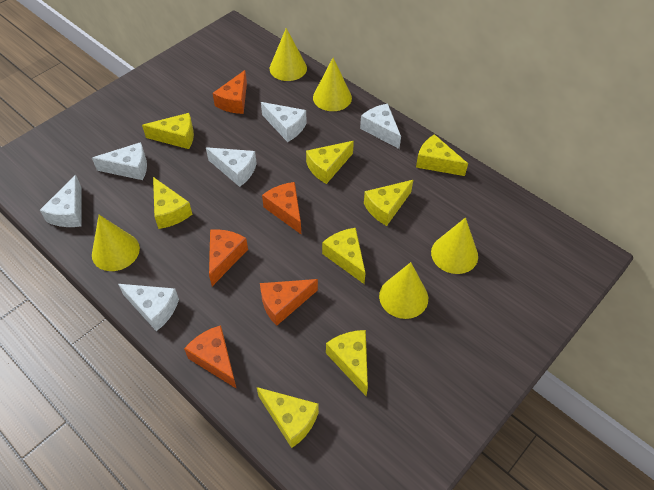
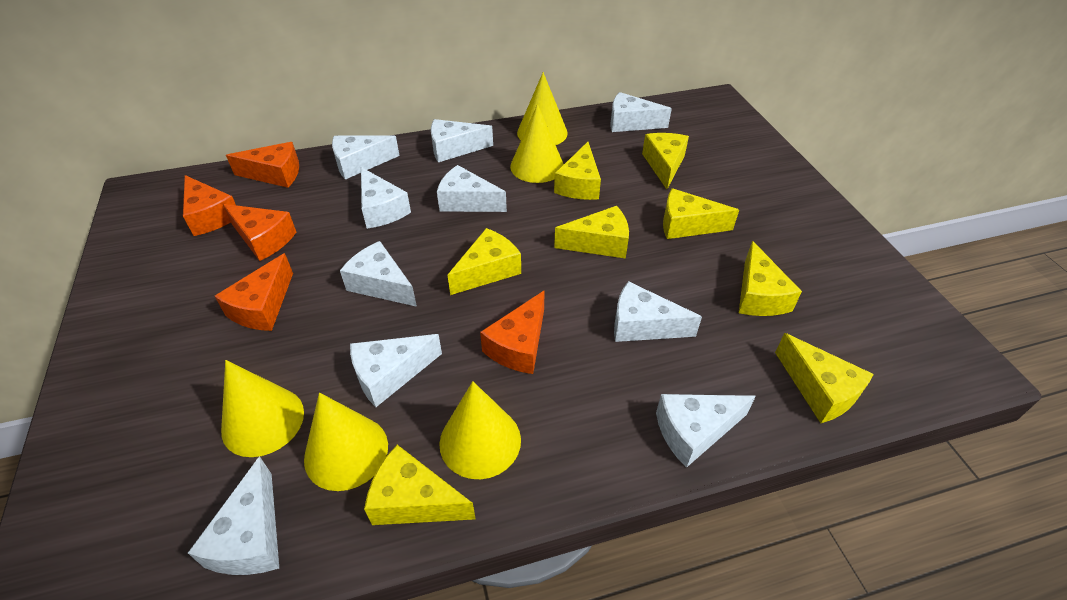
white cheese: [40,175,82,227] [92,142,147,180] [118,284,179,331] [206,147,257,187] [261,102,307,142] [360,104,401,149] = 6 -> [188,456,279,575] [332,135,400,180] [340,241,417,307] [350,334,442,407] [361,167,411,229] [431,119,493,162] [437,165,507,212] [611,92,672,132] [614,281,702,342] [656,394,756,468] = 10

